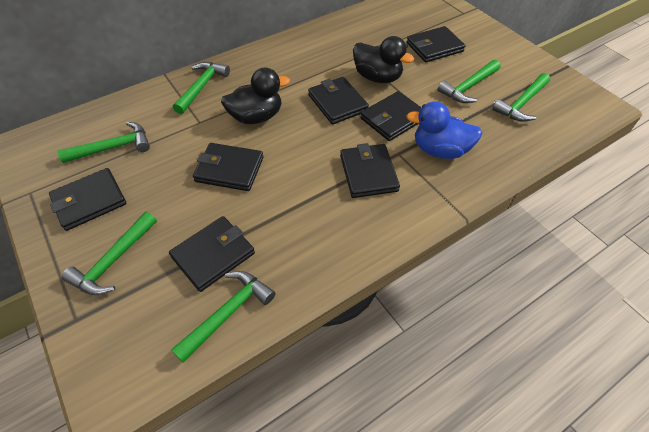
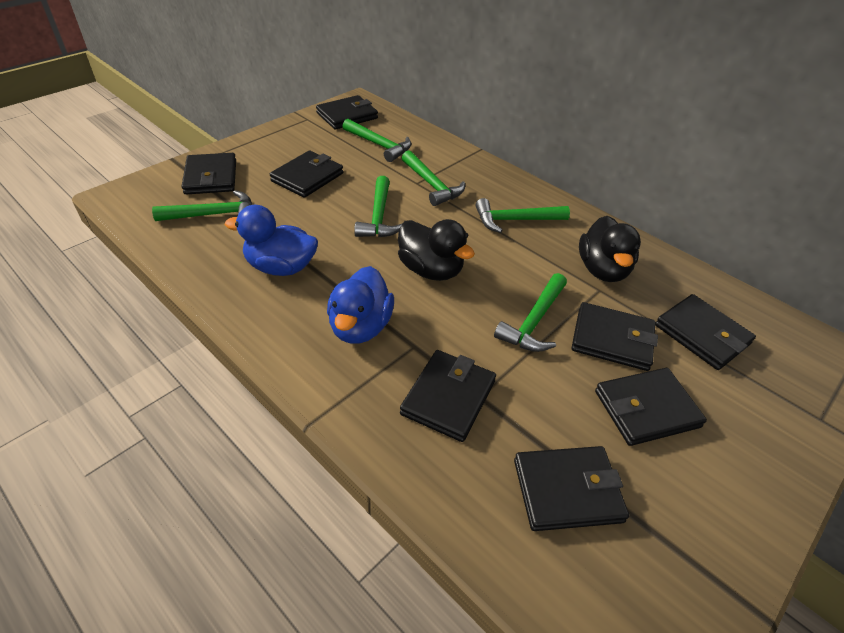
black wallet: [49,168,126,231] [169,216,255,292] [193,143,264,191] [308,77,369,124] [340,143,400,198] [360,91,422,141] [407,26,465,62] = 7 -> [182,153,236,194] [270,151,343,198] [316,95,378,130] [400,350,496,442] [514,446,629,531] [572,302,658,371] [595,368,707,446] [655,294,756,370] = 8
blue duck: [406,101,482,159] = 1 -> [225,205,318,276] [327,266,394,344] = 2

